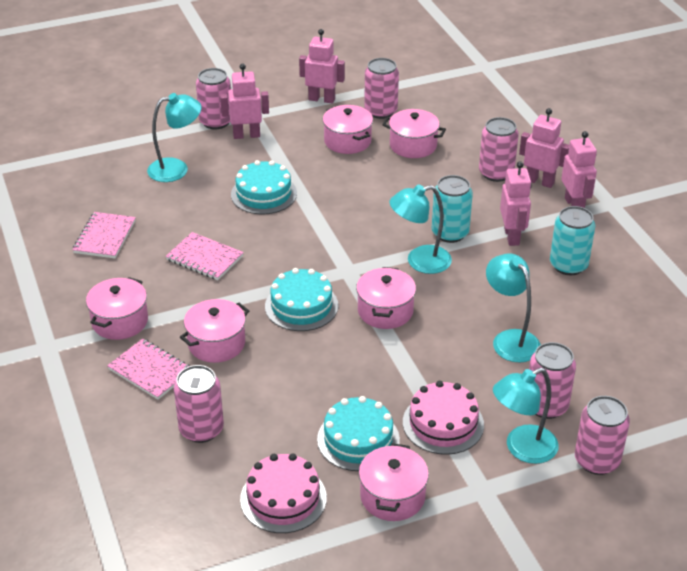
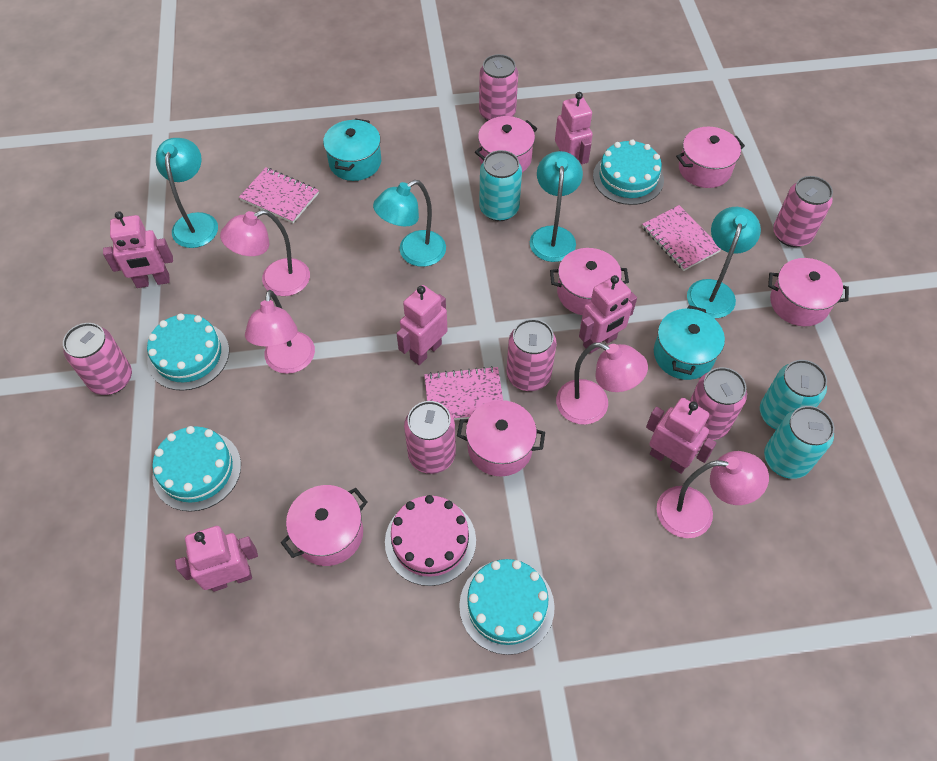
pink cake: [240,453,327,533] [403,381,484,455] = 2 -> [385,495,476,586] = 1
pink lamp: none = 0 -> [220,210,310,296] [245,290,315,374] [556,342,648,425] [657,451,769,538] = 4
pink robot: [220,64,269,139] [299,29,345,104] [500,161,532,246] [519,108,569,188] [561,131,597,208] = 5 -> [103,211,173,288] [175,526,258,592] [396,285,447,365] [555,92,593,165] [579,275,637,353] [646,398,717,474] = 6
turquoise cake: [231,160,297,214] [265,268,338,331] [317,396,400,471] = 3 -> [147,313,229,391] [152,426,241,512] [459,559,555,655] [593,139,664,205] = 4
turquoise can: [432,175,473,243] [550,206,595,275] = 2 -> [479,150,522,221] [760,360,827,430] [764,406,834,479] = 3
turquoise pot: none = 0 -> [323,118,381,181] [654,305,725,380] = 2

